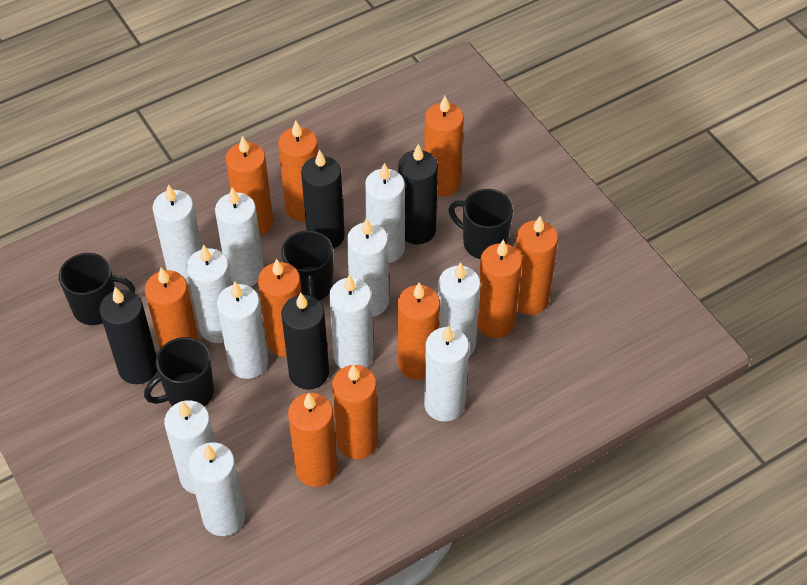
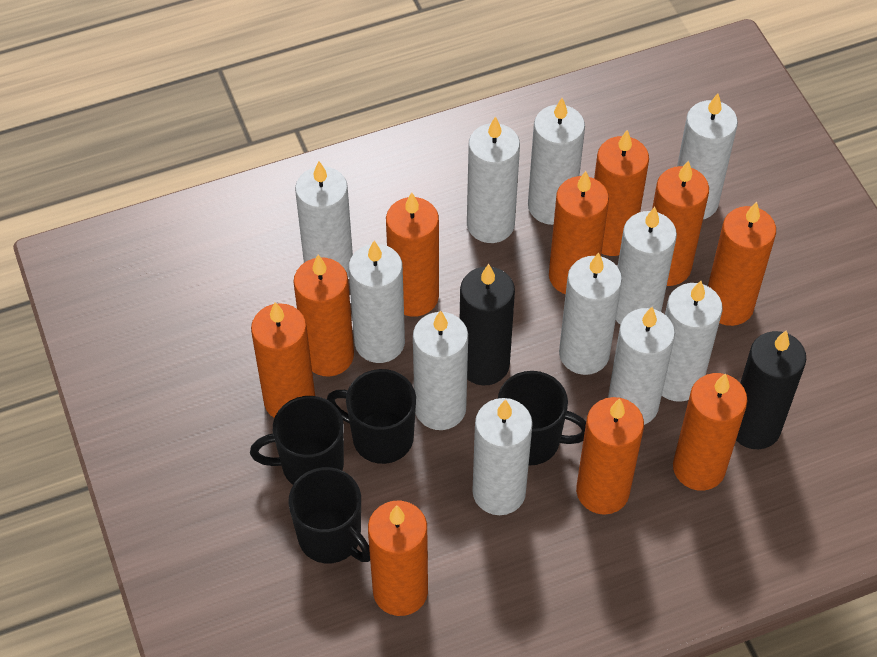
black candle: [99,287,157,384] [281,292,329,390] [301,150,345,249] [398,144,438,245] = 4 -> [460,264,515,385] [736,330,806,449] = 2

